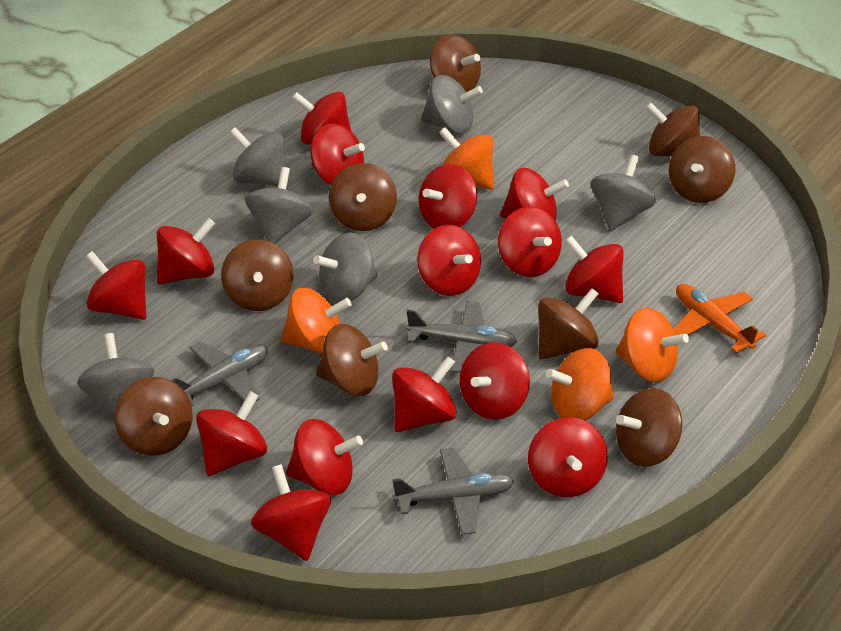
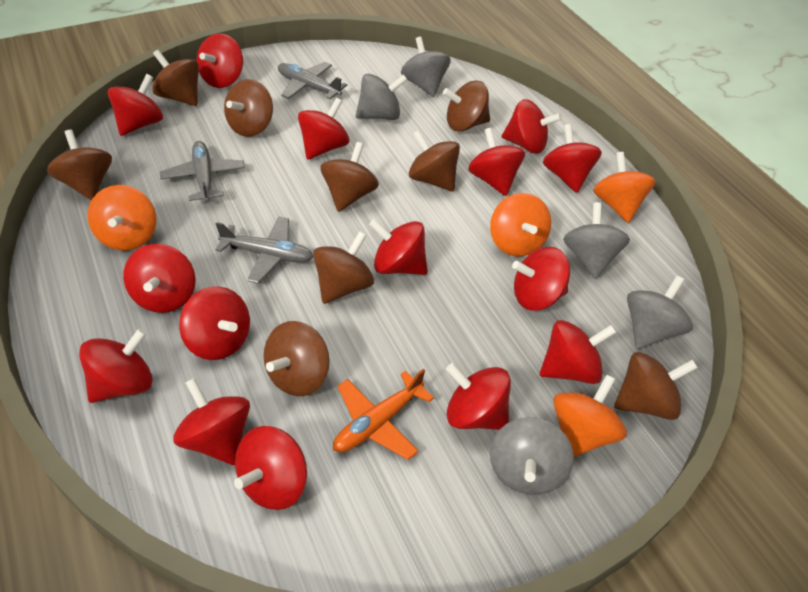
grey spinning top: [77,333,154,416] [229,127,285,187] [245,167,313,244] [313,232,377,302] [421,75,483,134] [591,155,656,231] = 6 -> [356,74,408,120] [401,37,451,97] [490,417,574,495] [563,202,630,279] [627,276,693,349] = 5

